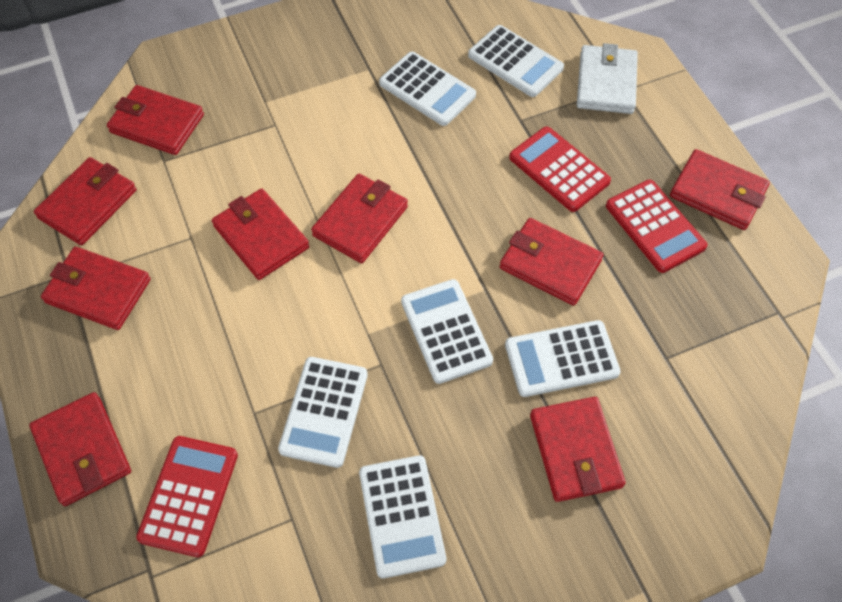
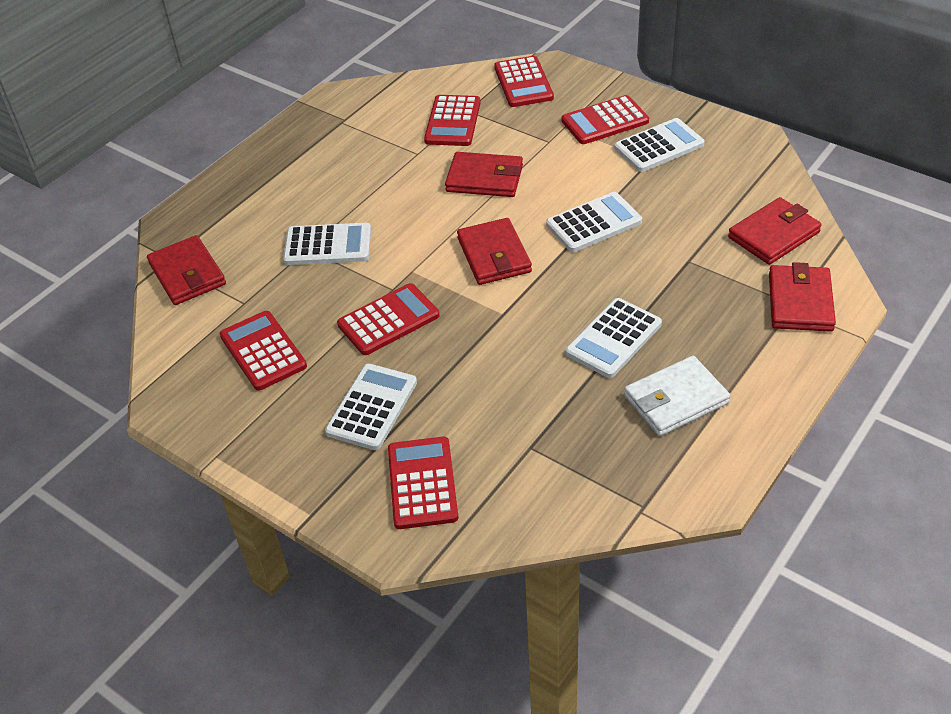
red calculator: [136,436,238,557] [509,127,611,212] [606,180,708,273] = 3 -> [220,311,307,391] [337,283,440,355] [388,437,458,529] [424,95,481,146] [494,56,554,107] [562,95,649,144] = 6
red wallet: [29,392,131,506] [34,157,137,245] [41,247,151,330] [107,85,204,155] [212,189,309,280] [311,174,408,263] [500,218,603,306] [530,397,626,502] [670,149,770,230] = 9 -> [147,235,226,305] [445,152,523,197] [457,218,532,285] [728,197,822,265] [769,262,836,332] = 5
white calculator: [278,357,368,468] [359,455,446,578] [379,52,476,126] [401,279,493,384] [468,25,564,97] [505,320,621,397] = 6 -> [283,223,371,265] [325,364,417,450] [546,192,642,252] [566,298,662,378] [614,118,705,172] = 5

